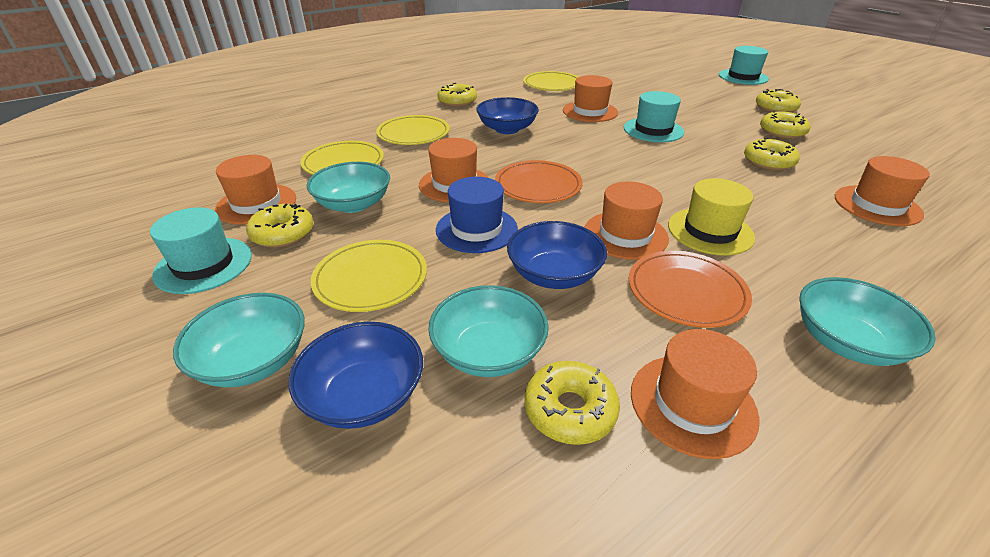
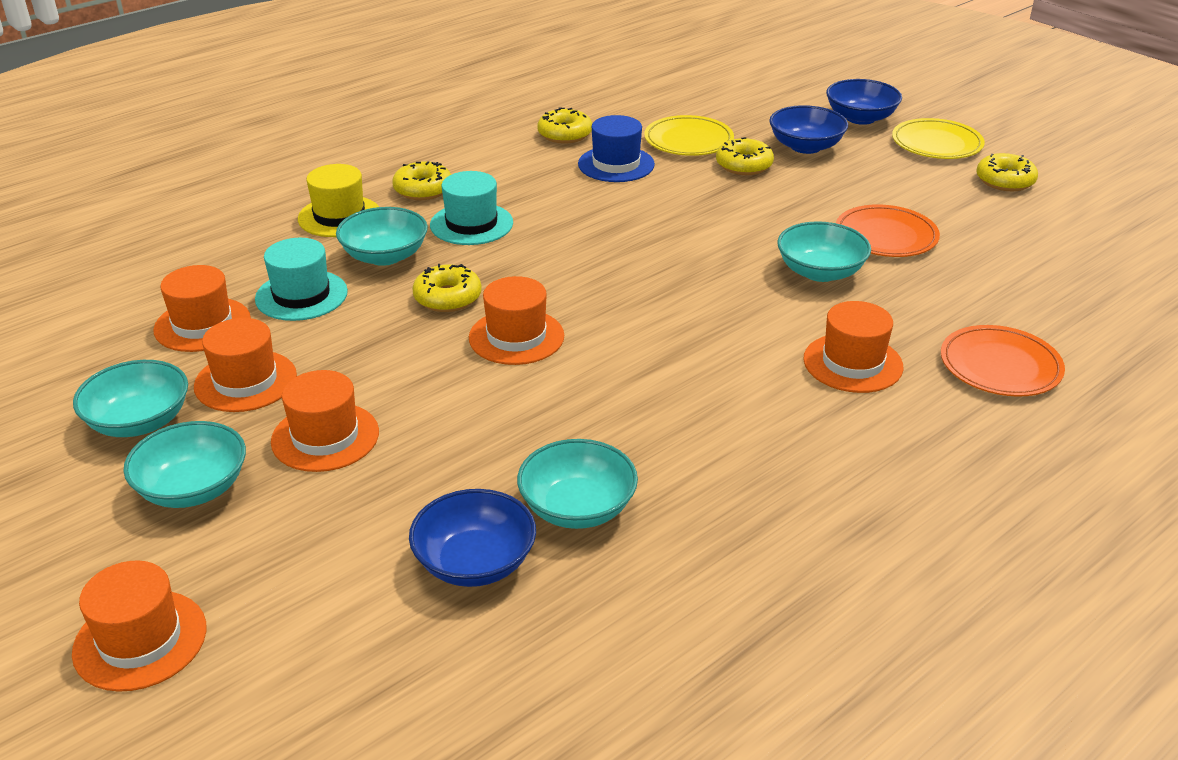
turquoise bowl: [173,293,305,387] [307,162,390,213] [428,285,549,377] [799,277,936,366] = 4 -> [73,360,188,437] [123,421,246,508] [336,207,428,266] [517,439,638,529] [777,221,871,282] = 5
turquoise hat: [150,207,252,294] [624,91,684,142] [719,46,769,85] = 3 -> [255,238,348,321] [430,171,513,245] = 2
yellow donut: [246,204,313,248] [437,83,477,107] [524,361,620,445] [744,138,800,171] [756,89,801,113] [760,111,810,139] = 6 -> [392,161,451,200] [412,264,482,312] [537,107,592,144] [716,137,774,175] [976,153,1038,191] = 5
yellow plate: [300,141,384,175] [310,240,427,312] [376,115,450,145] [523,71,578,91] = 4 -> [644,115,734,156] [892,118,985,159] = 2

